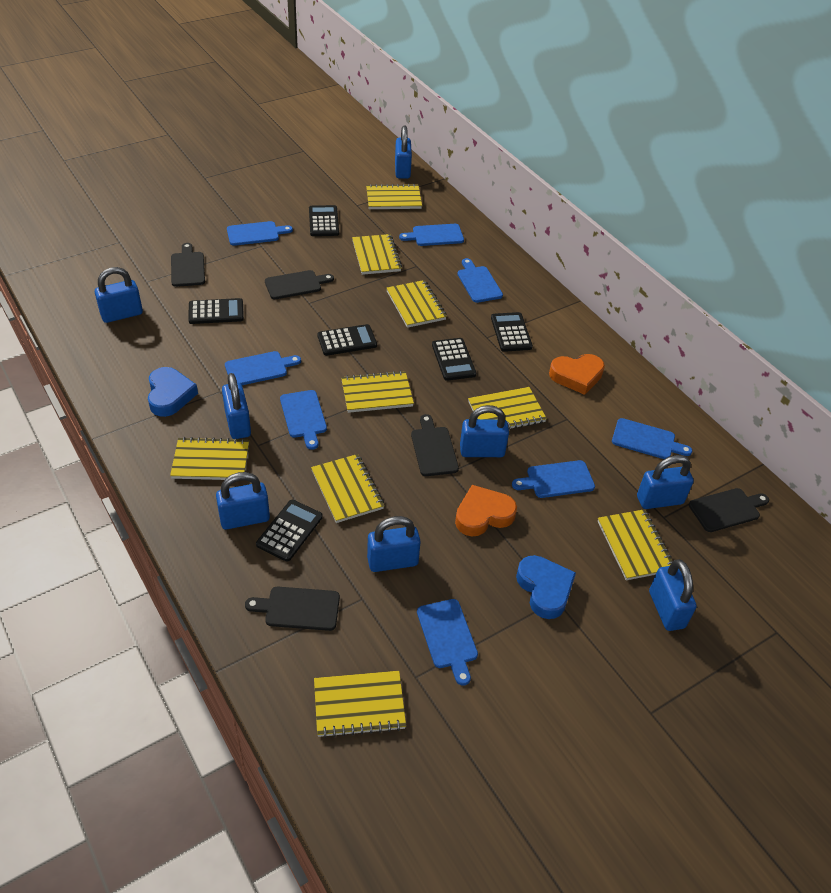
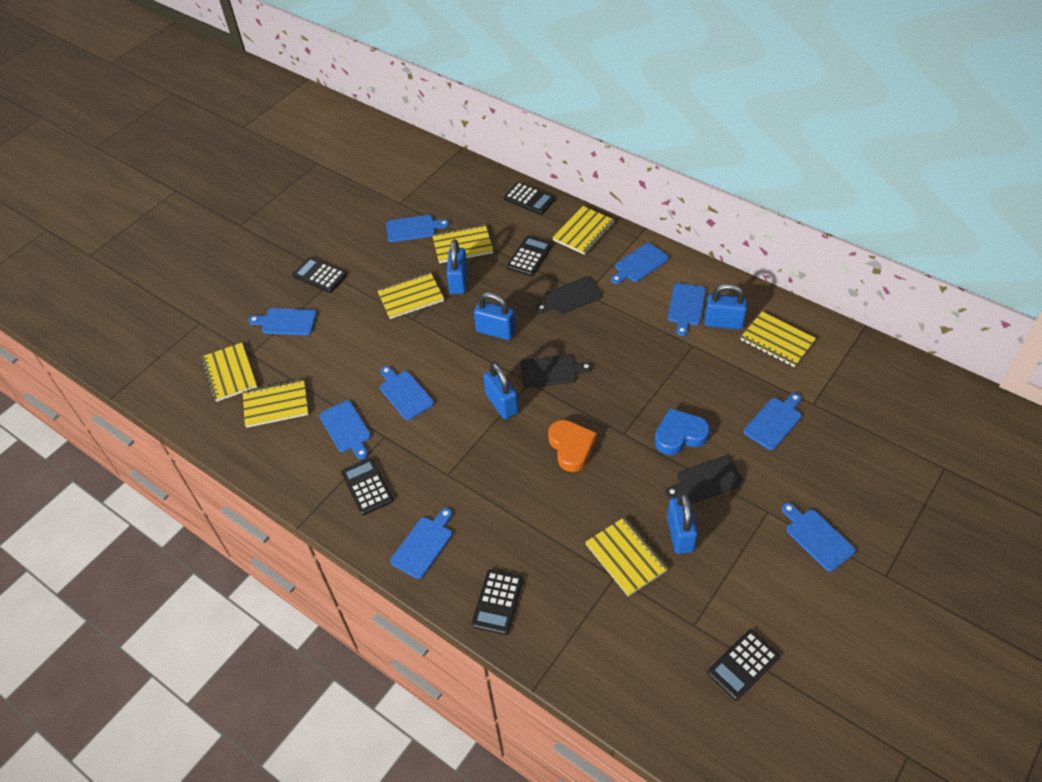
black cutting board: [171,243,205,287] [245,587,340,631] [265,270,334,299] [411,414,459,476] [689,488,769,532] = 5 -> [520,355,592,388] [536,277,602,314] [665,456,744,503] = 3
blue cutting board: [225,351,301,385] [227,221,293,246] [280,390,327,450] [399,224,464,246] [417,599,478,686] [457,258,503,303] [512,460,595,498] [612,418,692,459] = 8 -> [248,308,317,335] [319,400,371,460] [380,366,434,420] [386,215,449,242] [390,508,452,579] [611,243,669,284] [668,283,706,336] [744,393,802,450] [782,503,856,572] = 9
blue heart: [148,367,198,417] [516,555,576,619] = 2 -> [654,408,710,455] = 1
blue padlock: [95,267,143,323] [216,472,270,530] [222,373,251,439] [367,516,421,572] [395,125,412,179] [460,405,509,457] [637,455,694,509] [649,559,697,631] = 8 -> [447,239,468,294] [474,292,516,340] [483,362,519,419] [667,492,698,554] [704,283,747,330] = 5
orange heart: [455,485,517,537] [549,354,605,395] = 2 -> [548,420,597,472] = 1
yellow notebook: [170,437,249,480] [311,454,384,523] [314,671,406,738] [341,371,414,413] [352,234,402,275] [366,184,422,209] [386,280,447,328] [468,387,547,430] [598,509,673,580] = 9 -> [201,343,257,402] [243,379,309,428] [377,272,444,319] [432,224,493,263] [552,206,614,255] [585,517,668,597] [741,312,816,367] = 7

